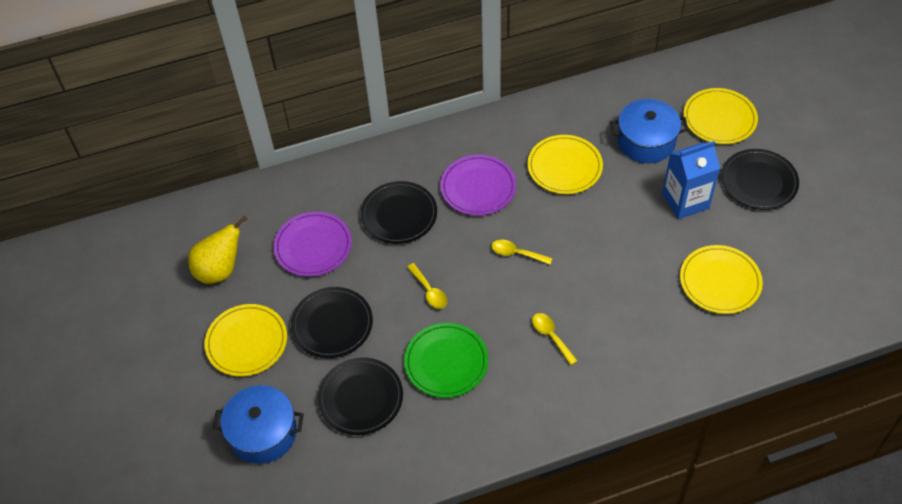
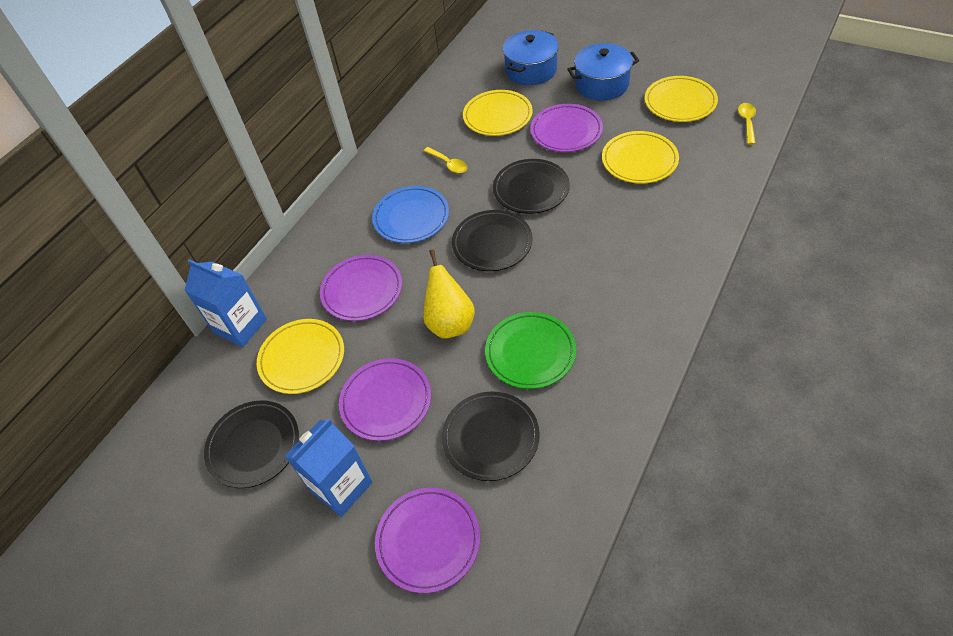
blue carton: [662,141,720,219] = 1 -> [184,259,267,347] [285,418,372,517] = 2
blue plate: none = 0 -> [372,186,449,243] = 1
purple plate: [274,212,352,277] [440,155,516,216] = 2 -> [320,255,402,321] [339,358,431,441] [375,488,480,593] [530,104,603,152] = 4
yellow spoon: [407,263,447,309] [491,240,553,265] [532,313,578,365] = 3 -> [424,147,468,173] [738,103,756,145] = 2

